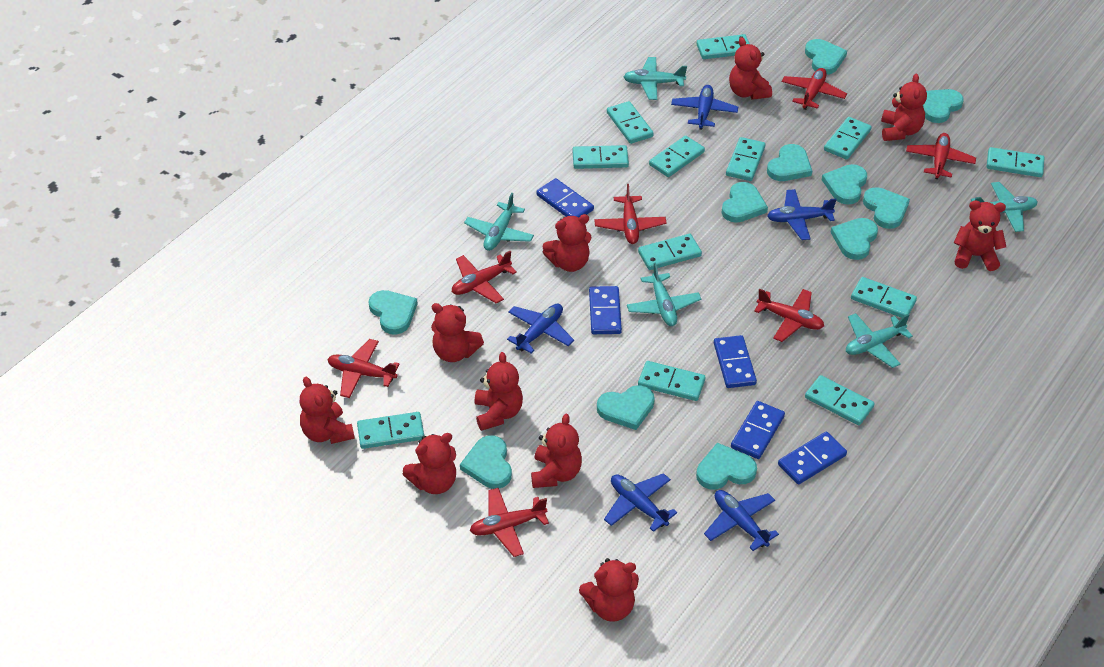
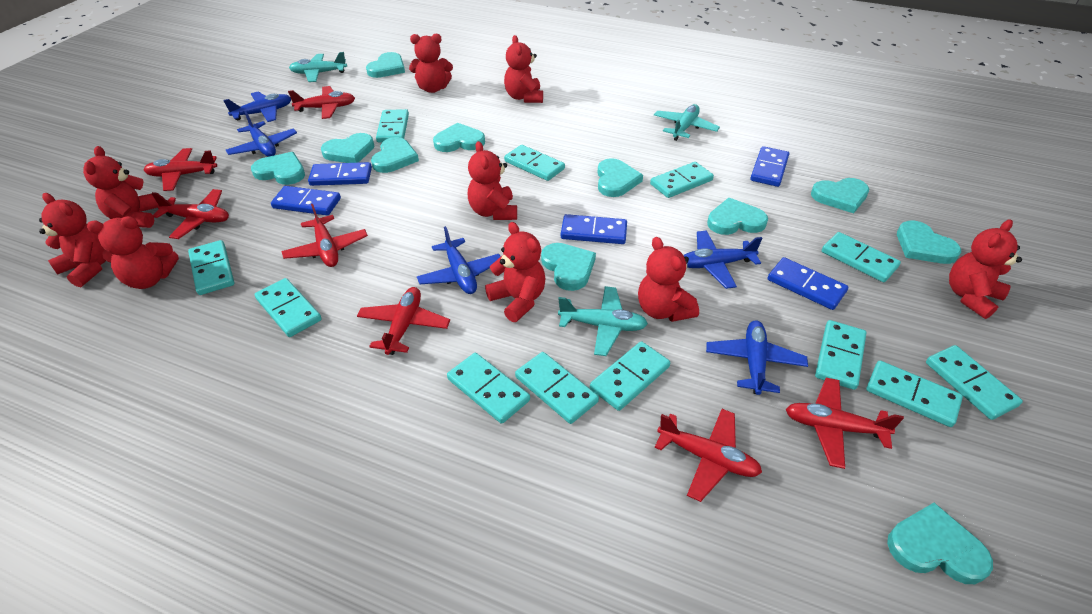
red teddy bear: [300,377,355,444] [403,433,456,494] [431,303,484,362] [475,352,523,431] [531,414,582,488] [543,214,591,272] [579,558,639,622] [729,37,772,100] [881,74,927,141] [954,200,1006,271] = 10 -> [39,193,106,287] [83,146,159,228] [87,216,179,289] [409,34,453,93] [468,141,517,220] [485,222,546,322] [504,35,543,103] [638,237,699,322] [949,219,1022,319] = 9
turquoise plane: [464,193,534,251] [624,57,687,100] [627,262,701,326] [846,313,913,368] [971,182,1038,232] = 5 -> [289,52,347,82] [558,286,648,356] [654,104,720,141] = 3

